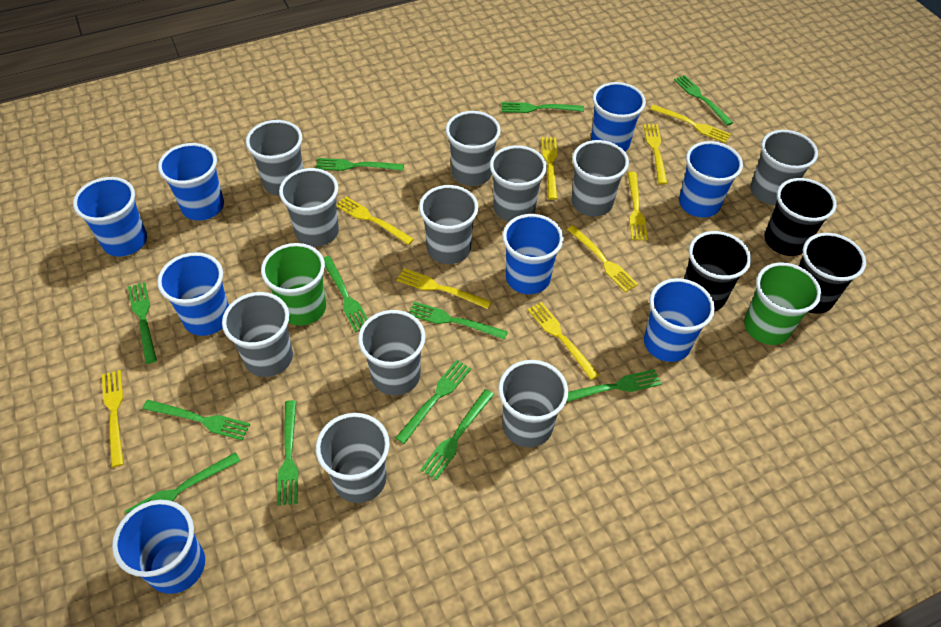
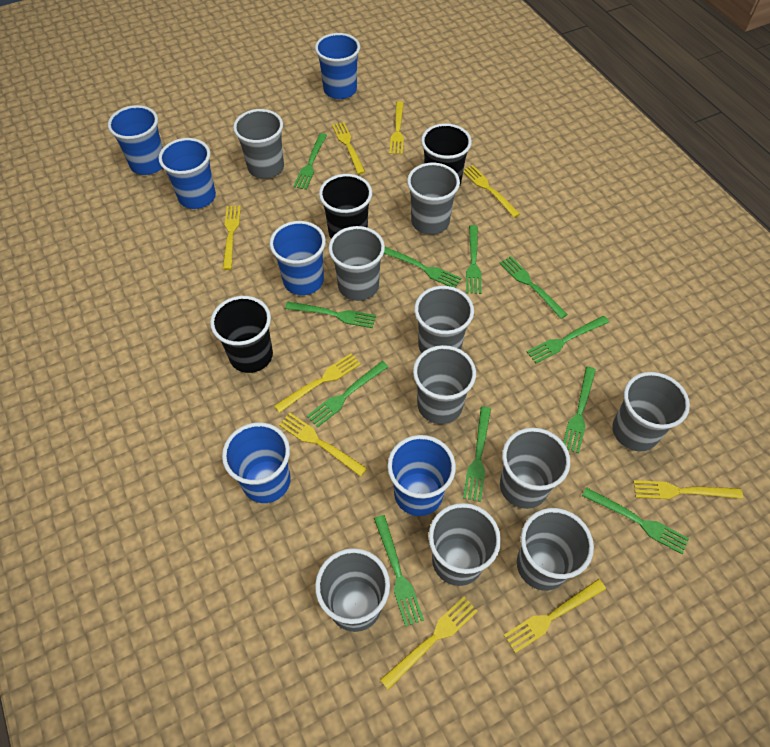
blue cup: [73,177,147,257] [112,500,205,594] [157,252,229,336] [158,143,224,221] [502,214,564,294] [591,82,646,152] [644,278,715,362] [679,141,743,218] = 8 -> [108,105,163,175] [159,138,216,209] [222,422,291,503] [269,221,326,295] [315,33,360,99] [387,435,456,516] = 6
green cup: [261,243,326,326] [744,262,821,345] = 2 -> none = 0
green fork: [125,452,240,514] [128,282,157,364] [142,400,250,440] [277,400,298,506] [316,158,404,171] [324,256,367,333] [396,360,471,444] [410,302,508,340] [420,389,494,480] [502,102,584,113] [567,369,661,402] [674,75,733,126] = 12 -> [285,302,376,328] [293,133,327,190] [307,361,388,428] [374,515,424,627] [384,247,461,288] [463,407,491,502] [466,225,481,294] [499,256,568,319] [527,316,609,363] [563,367,596,453] [582,487,689,554] = 11
grey cup: [222,292,293,377] [246,120,303,196] [279,168,339,247] [316,413,390,503] [358,310,426,395] [419,185,478,264] [445,111,501,186] [490,145,547,222] [498,360,568,447] [572,140,629,217] [750,130,818,205] = 11 -> [233,109,284,179] [315,548,390,632] [328,226,385,301] [407,163,460,235] [413,345,476,424] [414,286,474,353] [428,503,501,586] [500,428,570,509] [517,508,594,591] [612,372,690,451] = 10

